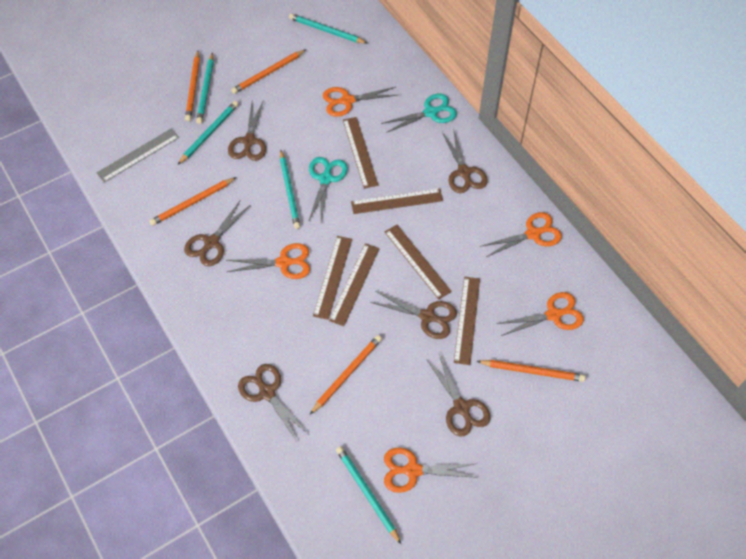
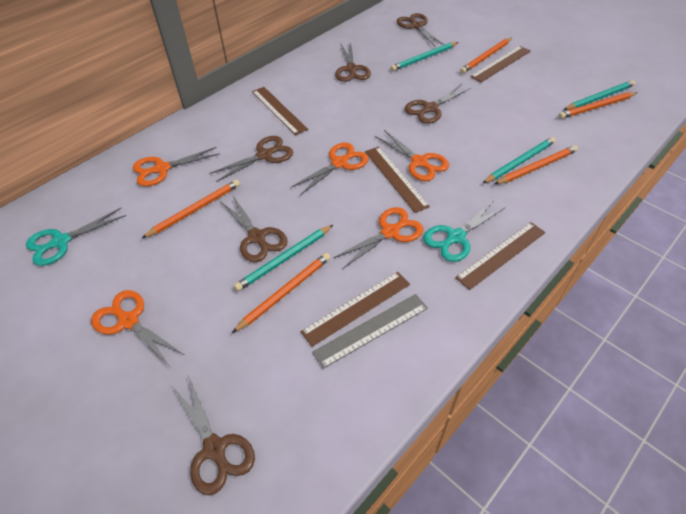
brown ruler: [313,236,352,320] [329,243,380,326] [343,117,378,189] [351,188,443,214] [385,225,452,299] [454,277,480,365] = 6 -> [252,87,308,135] [300,272,410,347] [365,146,430,213] [455,222,546,290] [470,46,531,82] = 5
turquoise pencil: [178,101,238,165] [196,53,214,124] [280,150,300,229] [289,14,368,44] [336,446,401,544] = 5 -> [234,225,333,291] [390,42,459,71] [482,137,556,184] [564,80,636,110] = 4

